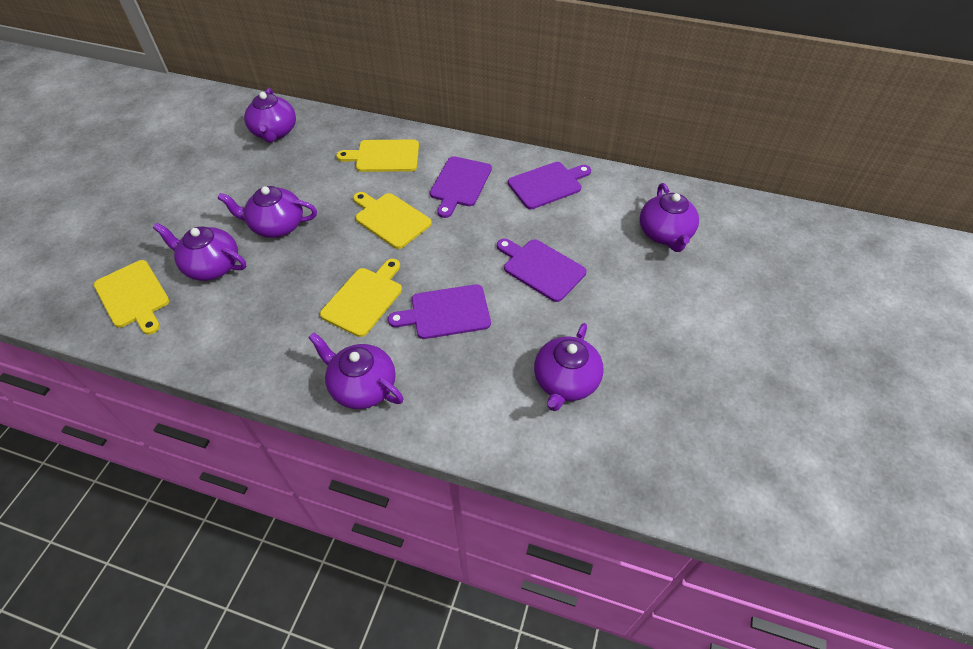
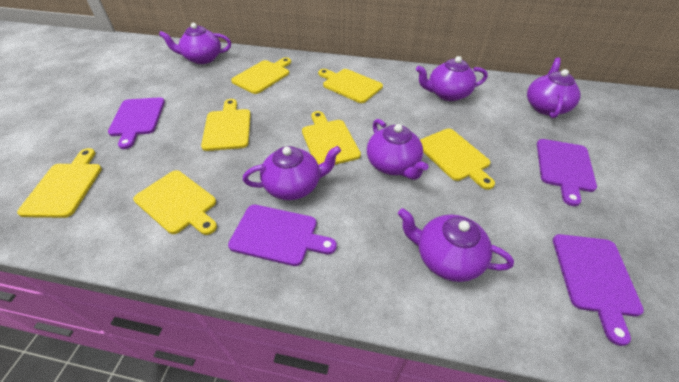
yellow cutting board: [94,260,170,335] [320,259,402,337] [336,139,419,172] [353,192,432,249] = 4 -> [17,148,102,218] [133,170,217,235] [201,99,251,151] [231,57,291,94] [302,111,361,165] [318,69,383,103] [420,129,495,190] = 7

